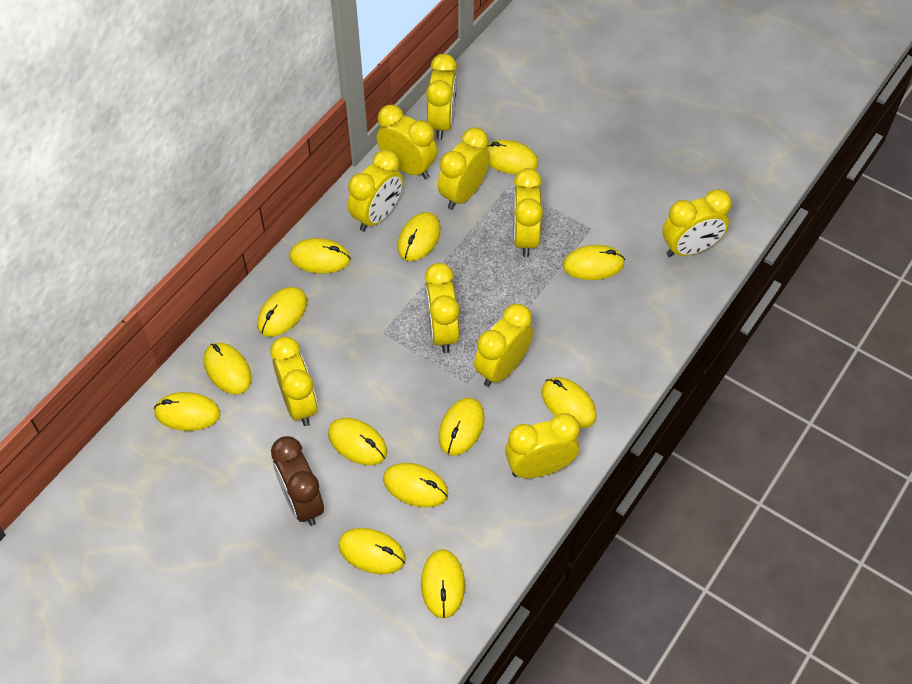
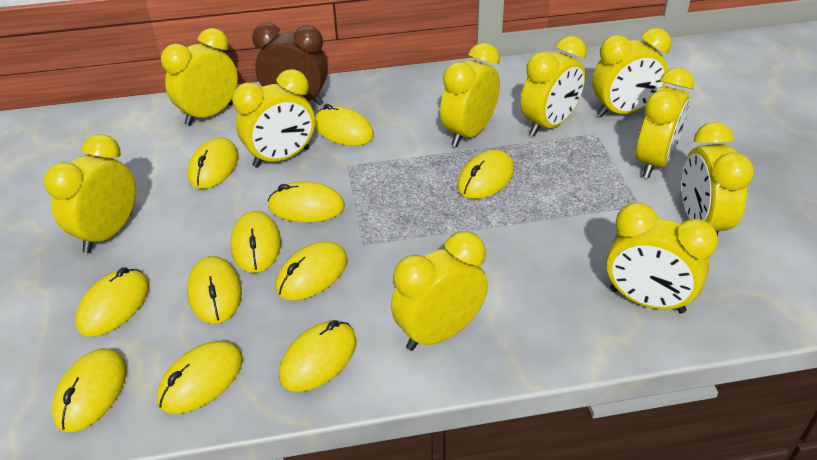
yellow mouse: [154,392,220,431] [204,343,252,394] [257,287,307,337] [289,238,351,274] [328,418,387,465] [338,528,406,574] [383,463,448,508] [397,212,441,261] [421,550,465,618] [439,398,485,456] [486,140,538,174] [541,377,597,428] [563,245,625,280] = 13 -> [52,349,127,432] [75,267,149,337] [157,341,243,414] [187,256,242,324] [188,137,239,189] [230,211,281,273] [268,181,345,222] [276,241,348,300] [279,320,357,392] [315,104,374,146] [457,150,514,199] = 11

